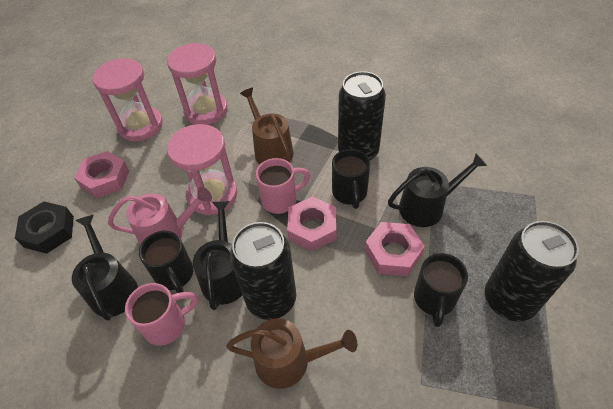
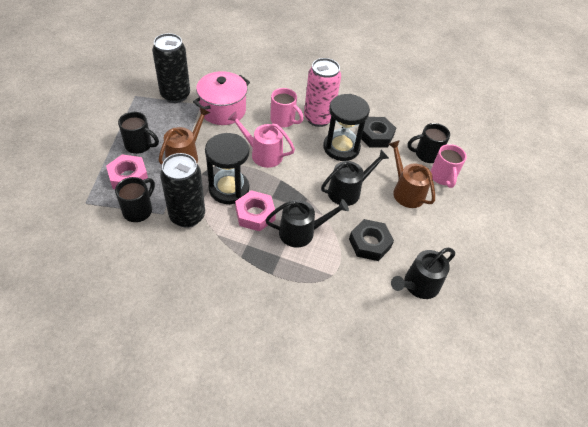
black can: [230,222,296,320] [338,71,386,161] [485,221,579,321] = 3 -> [152,33,190,103] [160,153,205,228] = 2
black hourglass: none = 0 -> [205,133,249,204] [323,94,370,161] = 2
black nut: [15,201,74,254] = 1 -> [349,219,394,261] [361,117,396,148] = 2
pink can: none = 0 -> [304,58,341,127] = 1
pink hourglass: [92,58,163,141] [167,43,228,125] [167,124,237,215] = 3 -> none = 0
pink nut: [74,151,129,198] [287,196,336,251] [365,222,425,276] = 3 -> [106,154,148,189] [235,190,276,231] = 2
pink pot: none = 0 -> [193,71,250,125] = 1

